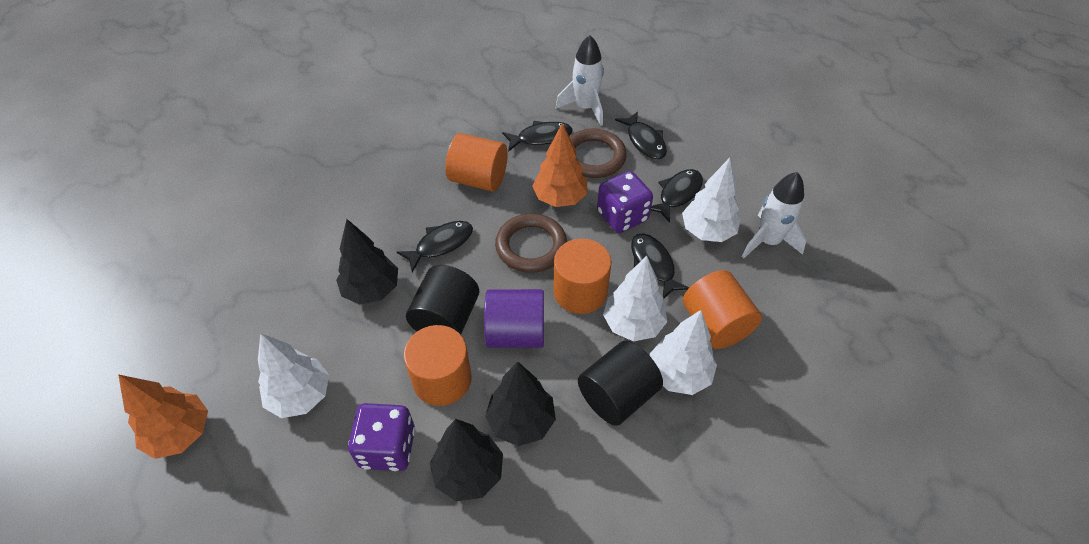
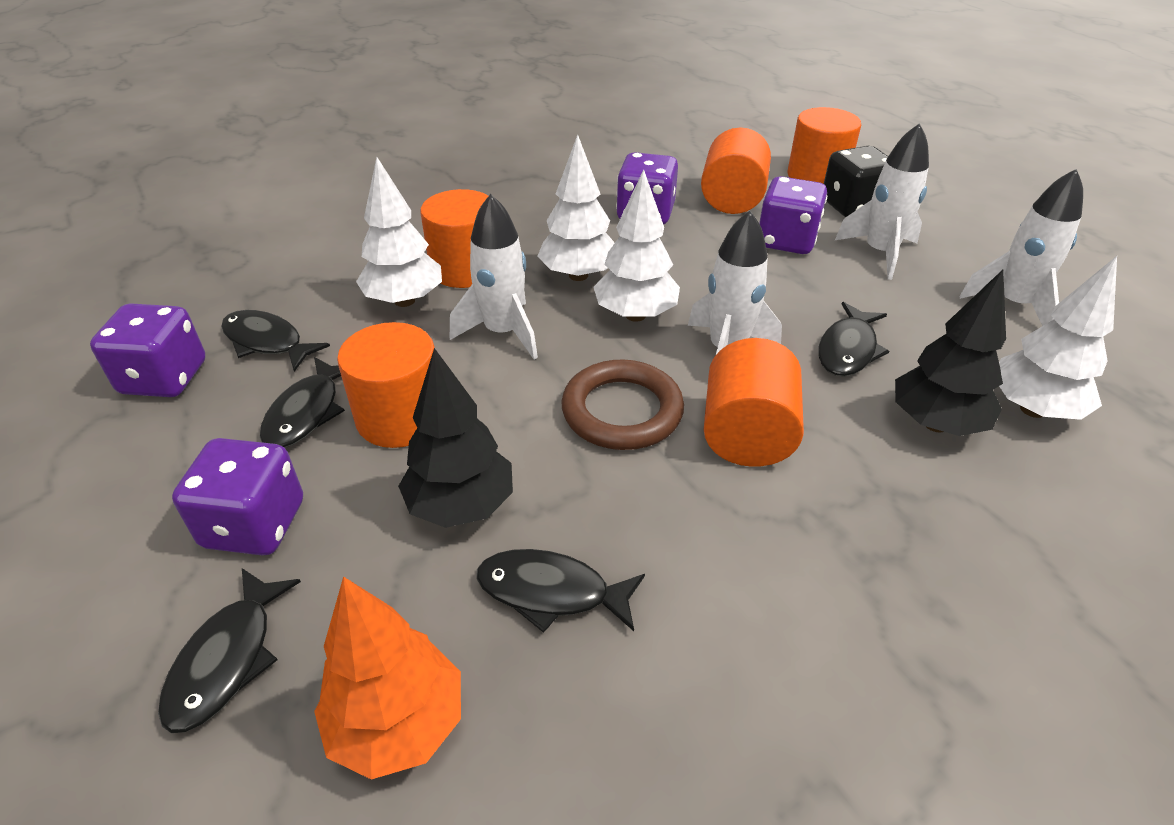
black cylinder: [406,265,479,334] [578,341,663,426] = 2 -> none = 0
black dice: none = 0 -> [824,146,888,217] = 1
black tree: [336,219,398,305] [430,419,503,501] [485,361,556,446] = 3 -> [398,348,513,528] [895,270,1006,436] = 2
brown ring: [495,213,567,273] [569,129,627,178] = 2 -> [561,359,684,450] = 1
orange cylinder: [404,325,472,406] [445,133,508,192] [553,238,611,314] [683,270,762,349] = 4 -> [337,322,435,448] [420,189,488,288] [701,128,771,214] [704,338,804,467] [788,107,861,184] = 5
orange tree: [118,374,208,459] [532,123,588,207] = 2 -> [314,576,461,780] = 1
purple cylinder: [484,289,544,348] = 1 -> none = 0
purple dice: [348,403,415,471] [597,171,653,233] = 2 -> [90,303,206,397] [172,438,303,555] [616,152,678,224] [759,176,827,254] = 4
white rocket: [556,35,604,126] [742,172,807,258] = 2 -> [450,194,538,359] [688,211,782,356] [835,123,929,280] [959,169,1083,326] = 4

